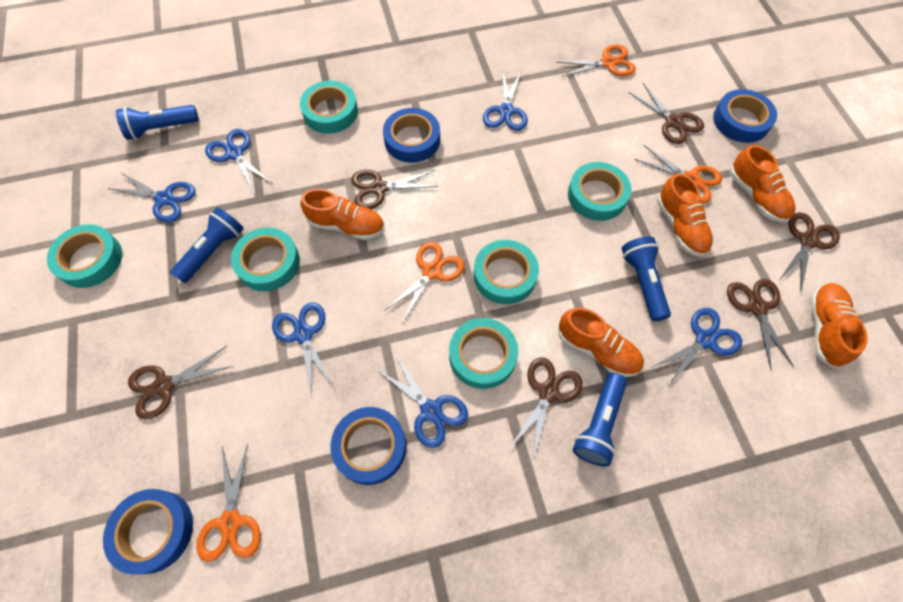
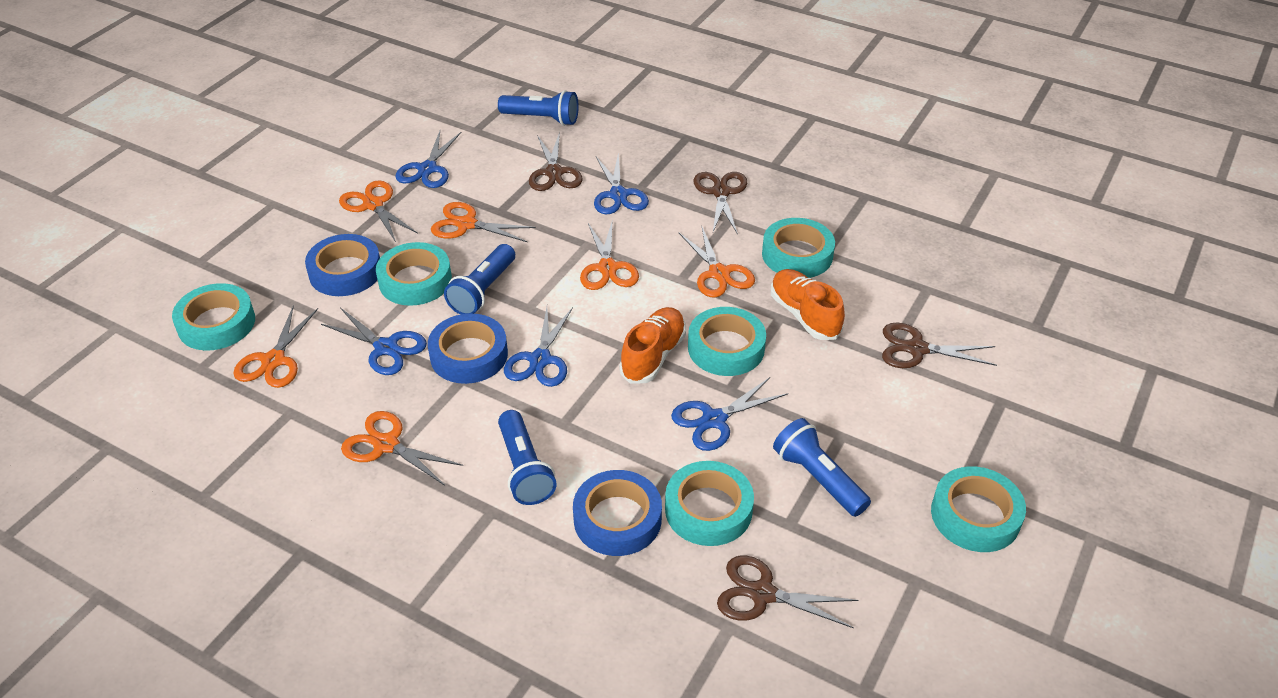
blue scissors: [110,172,196,222] [205,129,273,193] [272,302,335,395] [376,354,468,448] [483,70,528,131] [651,308,742,387] = 6 -> [321,308,427,375] [395,131,461,188] [504,307,573,387] [594,153,649,214] [671,377,788,451] = 5
blue tape: [103,489,193,575] [331,407,407,485] [383,108,440,163] [713,89,777,143] = 4 -> [305,234,380,296] [428,313,508,384] [573,470,662,556] = 3
brown scissors: [128,346,233,420] [351,170,439,209] [509,357,583,459] [628,83,704,144] [727,279,794,369] [780,212,840,291] = 6 -> [529,132,583,191] [694,172,747,235] [717,555,858,628] [882,323,997,368] = 4
orange scissors: [197,444,261,562] [384,242,465,324] [556,44,636,77] [634,145,722,204] = 4 -> [233,306,318,388] [339,180,418,242] [341,411,463,486] [431,202,536,242] [580,222,639,290] [679,225,755,297] = 6
orange shoe: [301,189,384,240] [559,308,644,377] [657,173,713,257] [730,145,796,223] [810,283,867,368] = 5 -> [619,307,686,384] [771,269,845,340] = 2

